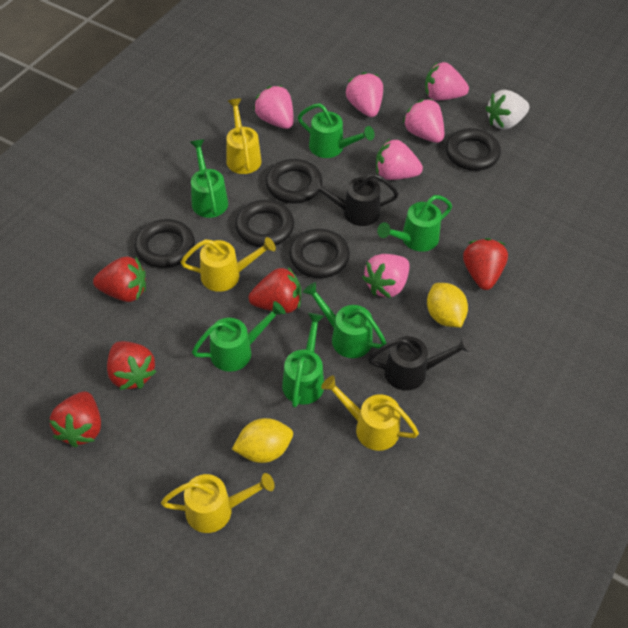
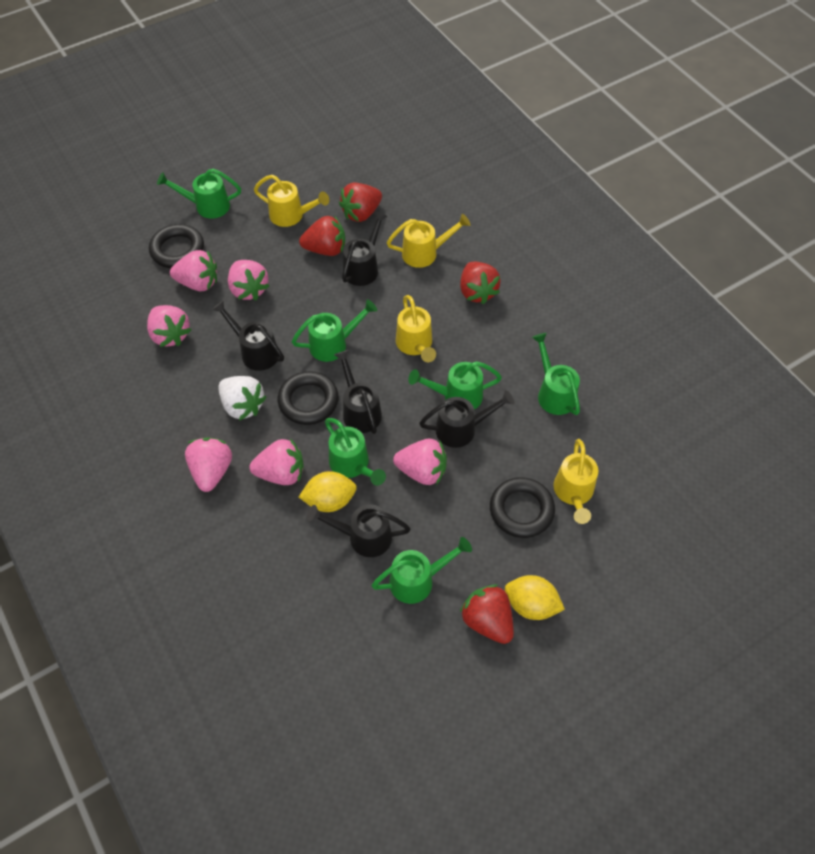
black ring: [134,219,195,268] [235,200,294,247] [266,159,323,204] [289,229,350,278] [446,128,501,171] = 5 -> [149,224,204,268] [278,371,339,425] [490,477,555,538] = 3
black watering can: [309,173,399,226] [368,336,472,391] = 2 -> [212,300,284,371] [307,504,411,557] [334,350,382,434] [342,211,387,286] [420,390,514,448] = 5
red strawberry: [49,391,101,448] [93,256,146,302] [107,341,157,390] [249,267,301,313] [463,238,508,290] = 5 -> [299,215,345,256] [339,183,382,222] [460,262,501,304] [460,584,514,644] = 4

